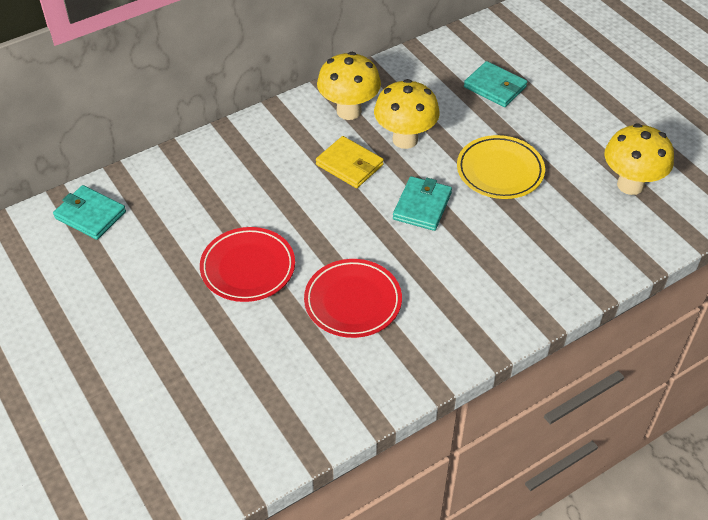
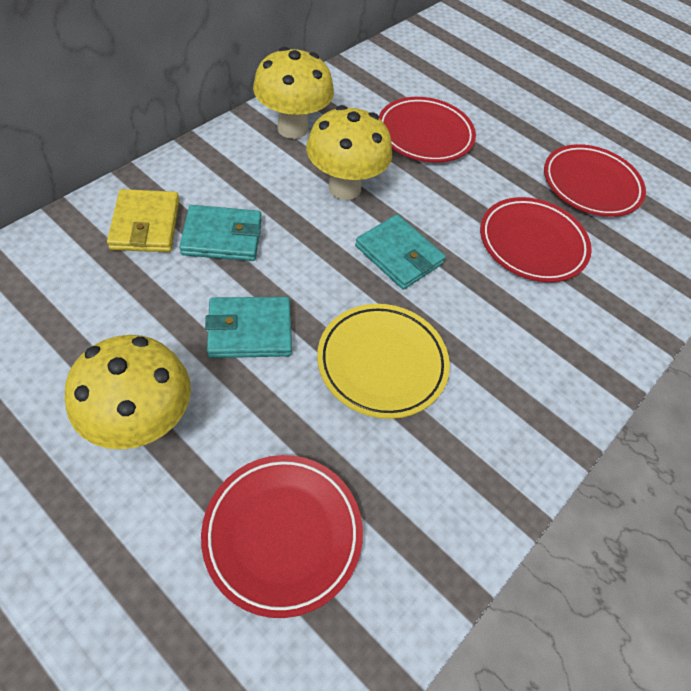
red plate: [200,227,295,302] [304,259,402,338] = 2 -> [201,455,363,618] [379,97,476,163] [480,197,592,282] [544,144,646,217] = 4

